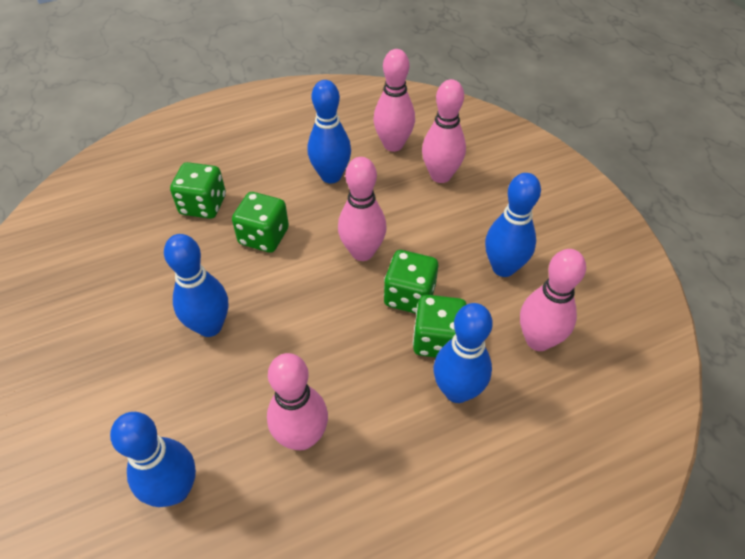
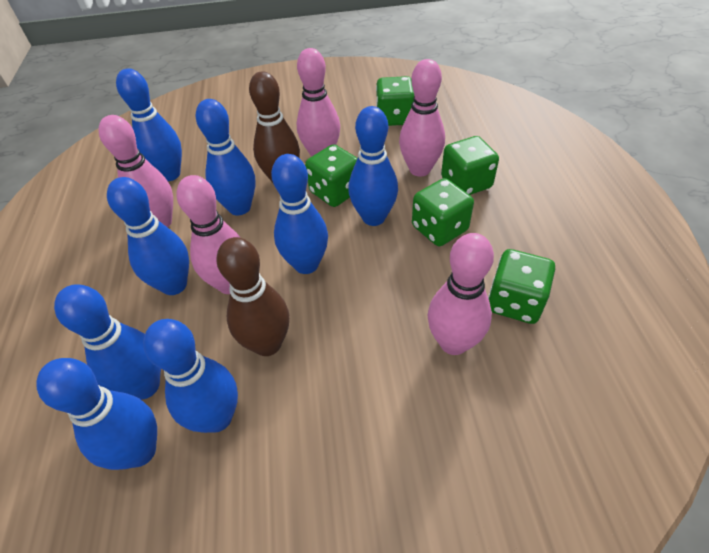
blue bowling pin: [110,412,196,507] [164,234,228,337] [308,80,351,183] [434,303,493,403] [485,173,541,277] = 5 -> [36,358,157,470] [54,284,161,400] [107,177,189,295] [116,69,182,181] [143,319,238,433] [196,99,255,215] [271,154,328,274] [348,106,398,226] = 8
brown bowling pin: none = 0 -> [216,237,289,356] [249,71,300,183] = 2
green dice: [170,162,226,219] [232,192,289,253] [384,250,438,314] [413,295,467,358] = 4 -> [305,144,357,207] [376,76,414,126] [412,178,474,246] [441,136,499,195] [488,249,555,324] = 5

